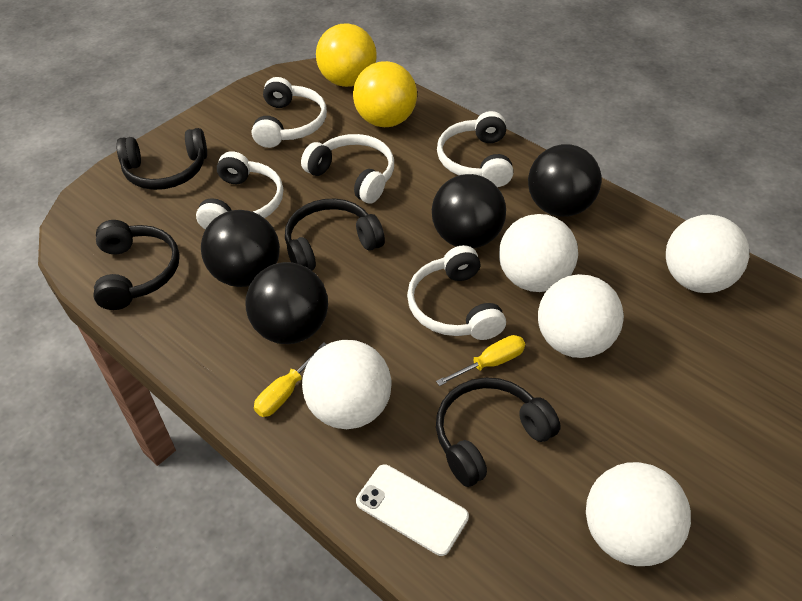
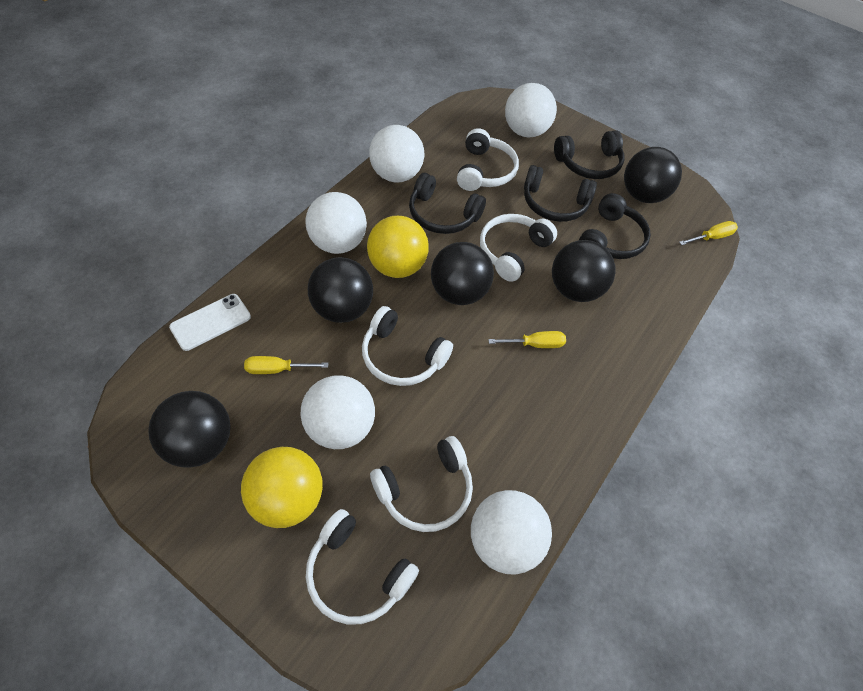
black ball: [201,210,280,287] [246,262,328,344] [432,174,506,249] [528,144,601,217] = 4 -> [148,391,231,468] [308,257,373,323] [431,242,494,305] [552,240,616,302] [624,147,682,203] = 5
yellow screwdriver: [254,342,327,417] [436,335,525,386] = 2 -> [244,356,328,374] [488,331,566,348] [679,221,738,245] = 3

